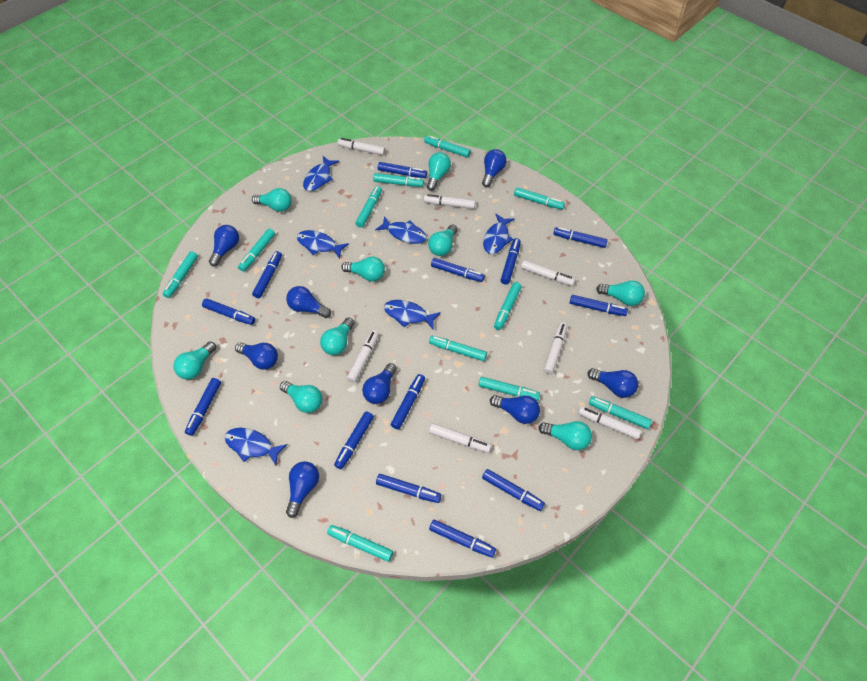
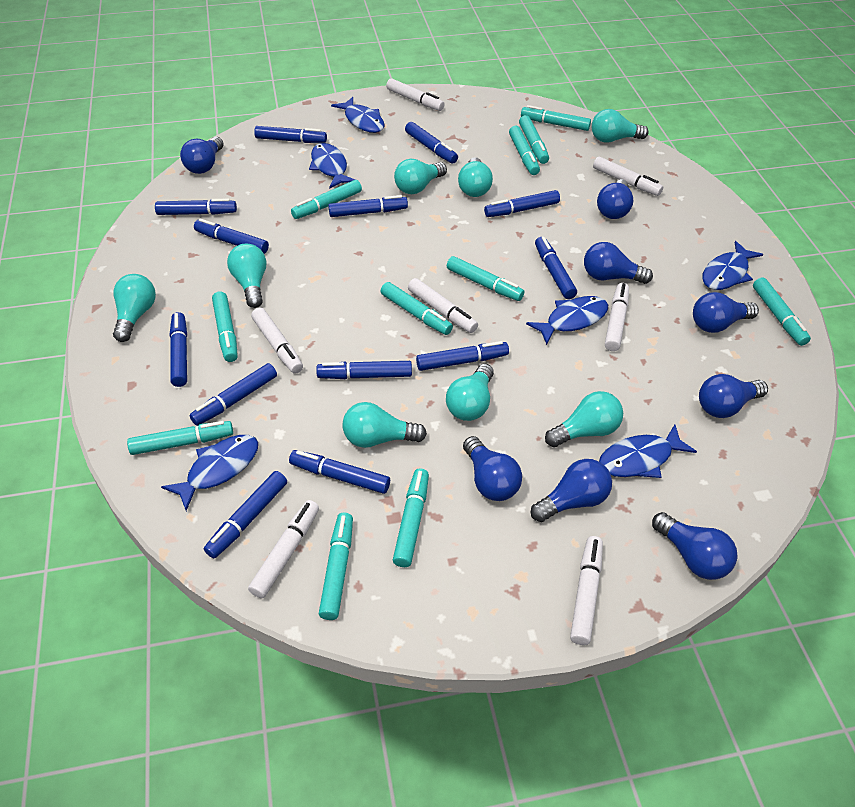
turquoise light bulb: [173,342,216,379] [252,188,292,212] [280,381,322,413] [320,317,354,355] [341,256,385,282] [427,152,451,191] [428,224,458,256] [538,421,592,450] [596,280,645,306] = 9 -> [113,274,156,342] [227,244,267,308] [342,402,427,448] [394,159,447,194] [446,364,494,421] [458,157,493,197] [545,391,623,447] [592,109,649,143] = 8

